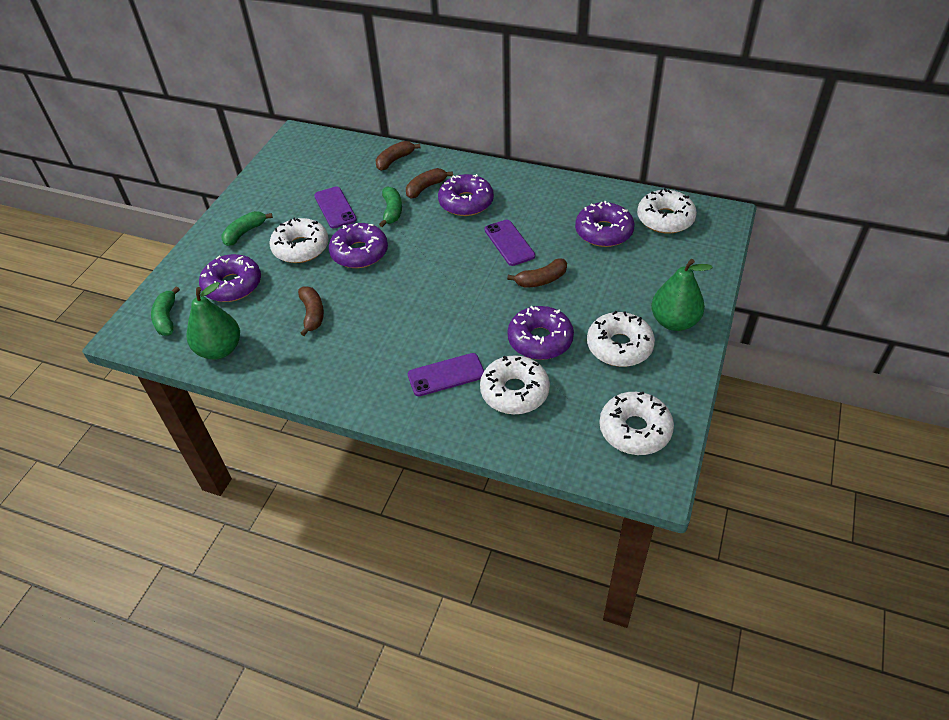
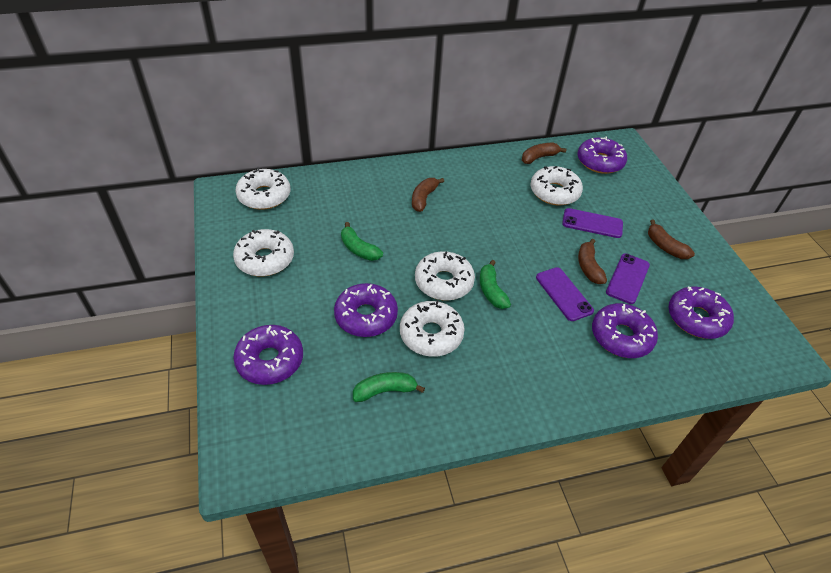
green pear: [187,282,240,359] [651,259,713,331] = 2 -> none = 0

